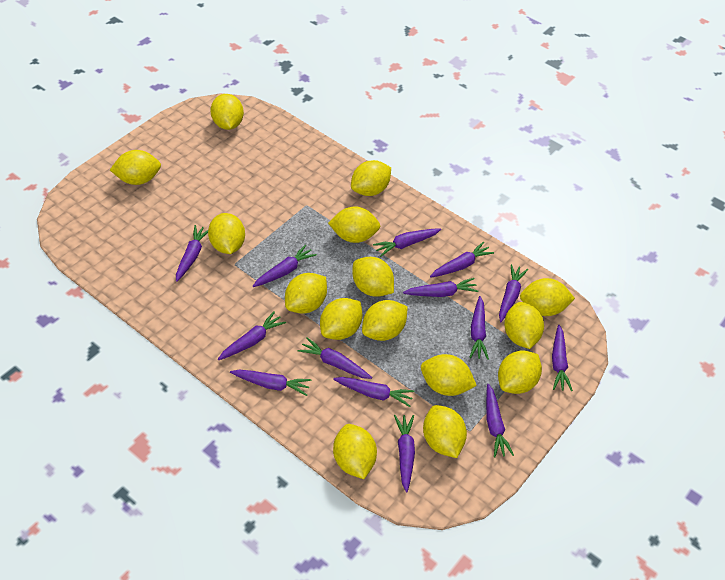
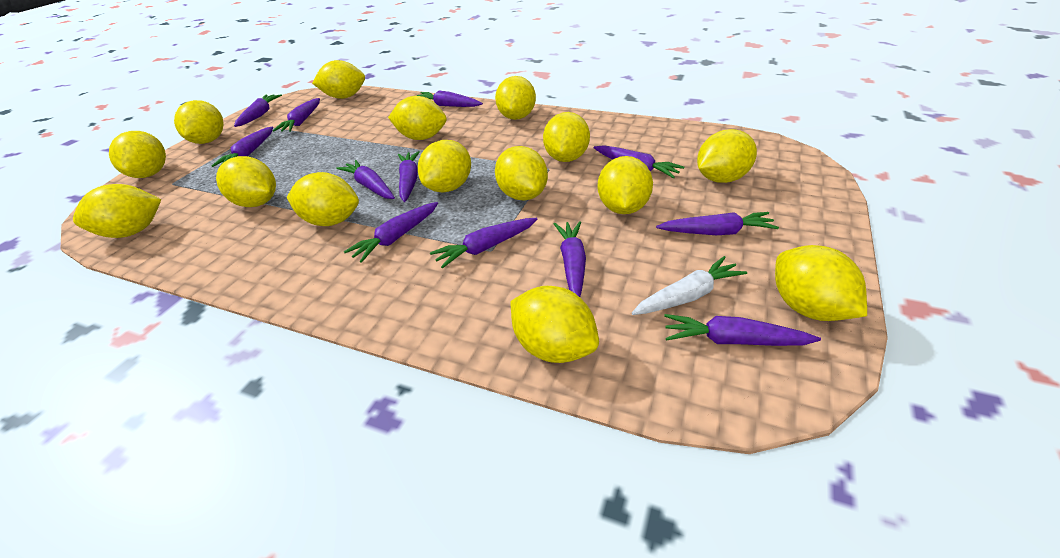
purple carrot: [176,225,208,282] [218,311,286,360] [230,369,311,396] [253,244,317,287] [298,337,372,379] [333,377,415,407] [373,229,441,257] [394,415,415,492] [403,278,479,297] [430,242,494,278] [469,296,489,360] [486,384,514,457] [499,264,528,322] [552,325,573,391] = 14 -> [211,127,273,167] [234,94,282,127] [273,98,320,132] [336,160,395,199] [344,202,438,263] [398,151,420,202] [416,90,483,107] [430,218,537,269] [554,221,586,297] [594,145,684,178] [656,212,779,235] [664,314,821,346] = 12
white carrot: none = 0 -> [632,256,747,315] = 1

